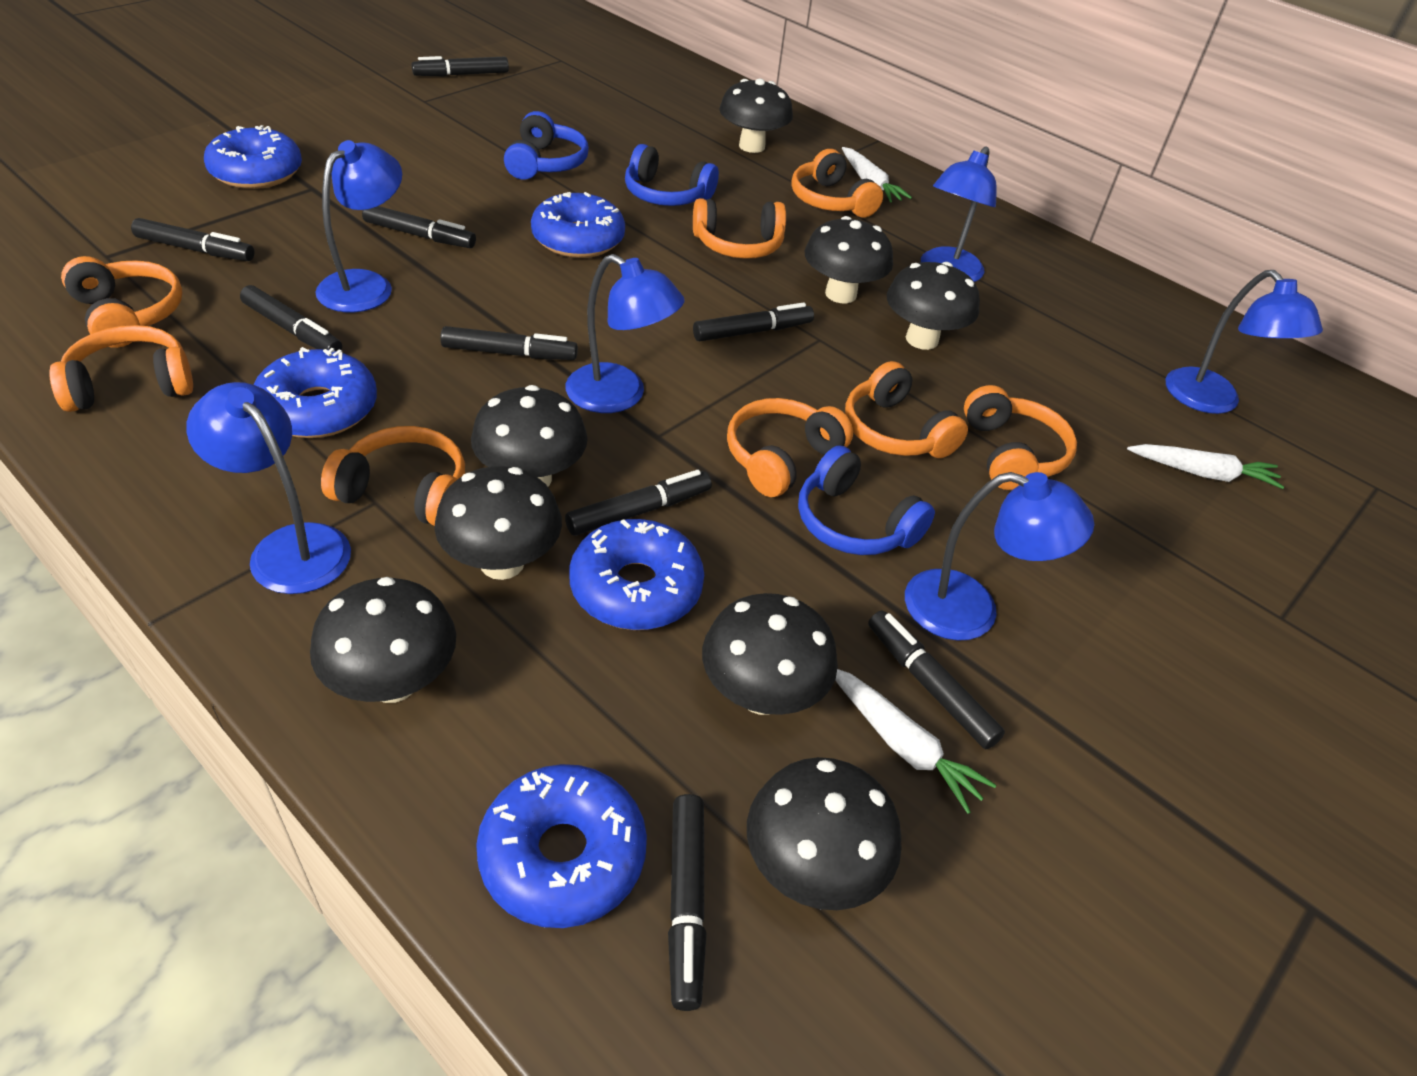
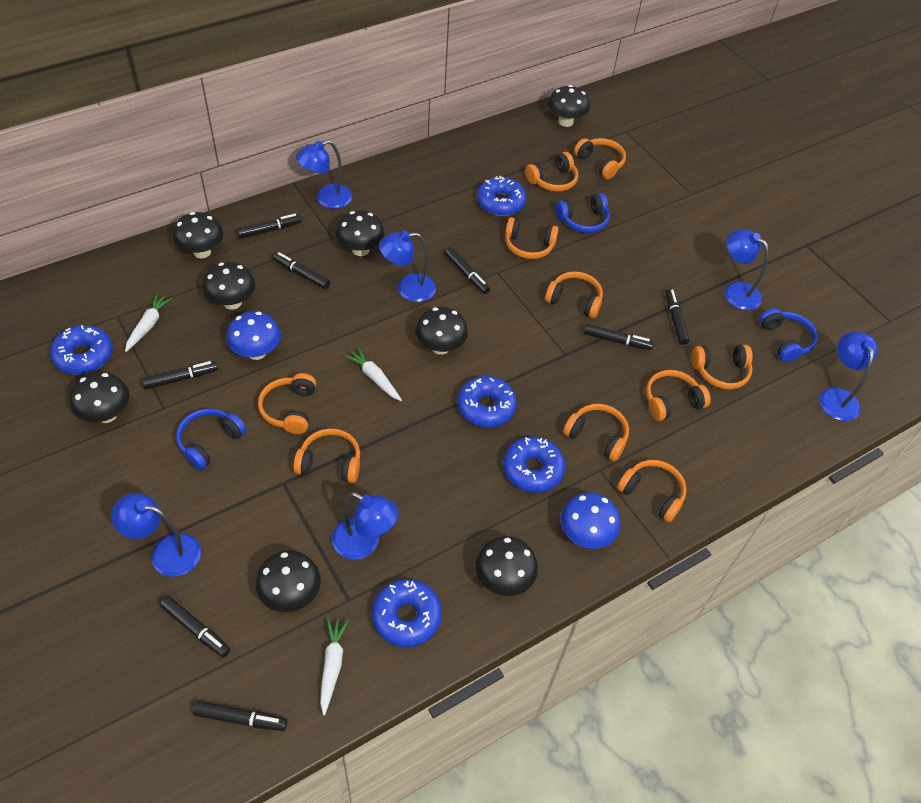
black marker: [131,218,255,261] [240,285,342,351] [362,206,476,248] [411,56,509,77] [440,326,578,360] [565,470,712,536] [668,794,707,1011] [693,302,814,341] [868,611,1005,749] = 9 -> [141,361,218,390] [160,596,231,658] [193,701,287,731] [237,214,302,239] [273,252,330,289] [444,247,490,294] [584,324,654,350] [665,288,690,345] = 8
blue mushroom: none = 0 -> [226,311,281,360] [560,492,621,549] = 2
orange headphones: [49,325,193,412] [61,256,183,348] [321,426,465,526] [693,198,786,259] [727,398,853,497] [791,149,883,218] [845,361,968,458] [964,385,1077,490] = 8 -> [258,373,316,434] [293,428,360,483] [505,217,559,259] [525,152,578,192] [545,271,603,318] [563,404,629,461] [574,138,626,179] [617,460,687,523] [646,370,711,421] [692,345,753,390] = 10

